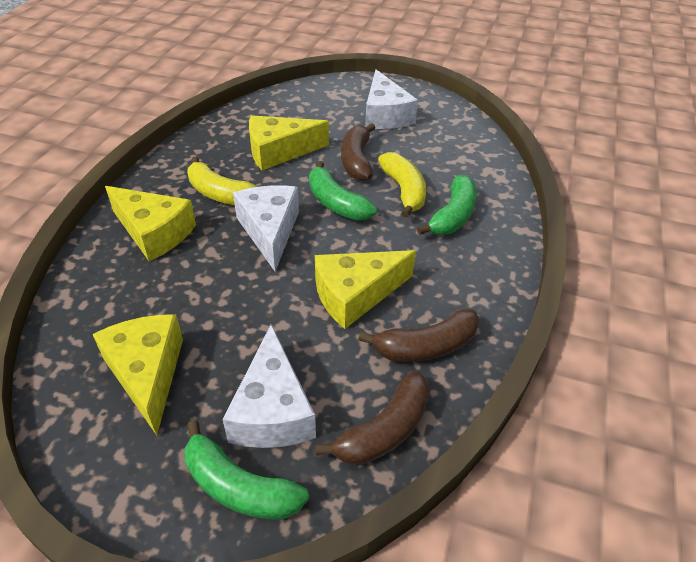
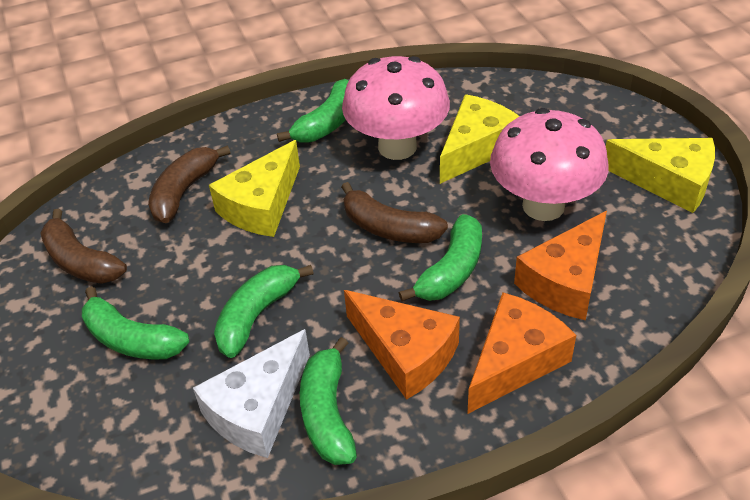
green banana: [184,420,309,520] [309,161,377,220] [417,175,477,235] = 3 -> [82,286,189,360] [214,265,314,358] [277,79,349,142] [300,337,357,465] [399,214,482,301] = 5
orange cheese: none = 0 -> [344,290,460,400] [467,292,576,414] [514,211,607,320] = 3
pink mushroom: none = 0 -> [342,56,450,160] [490,108,609,221] = 2
white cheese: [222,325,316,448] [233,185,299,271] [365,69,418,129] = 3 -> [193,329,310,458] = 1
yellow banana: [187,157,257,205] [378,152,426,218] = 2 -> none = 0
yellow cheese: [93,314,183,435] [105,186,196,261] [249,115,329,170] [315,250,416,329] = 4 -> [209,140,300,237] [440,94,519,184] [606,138,715,213] = 3

